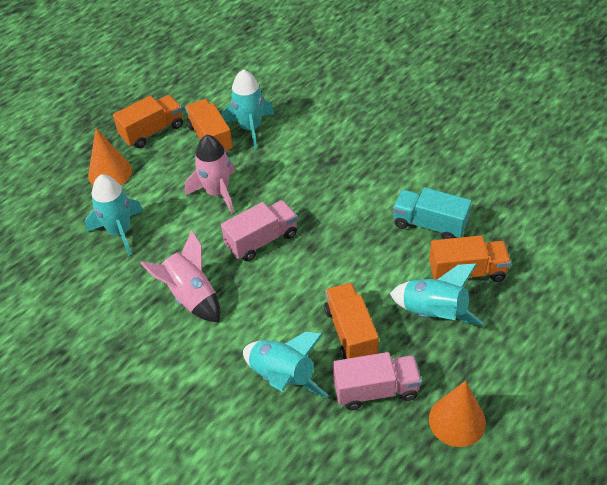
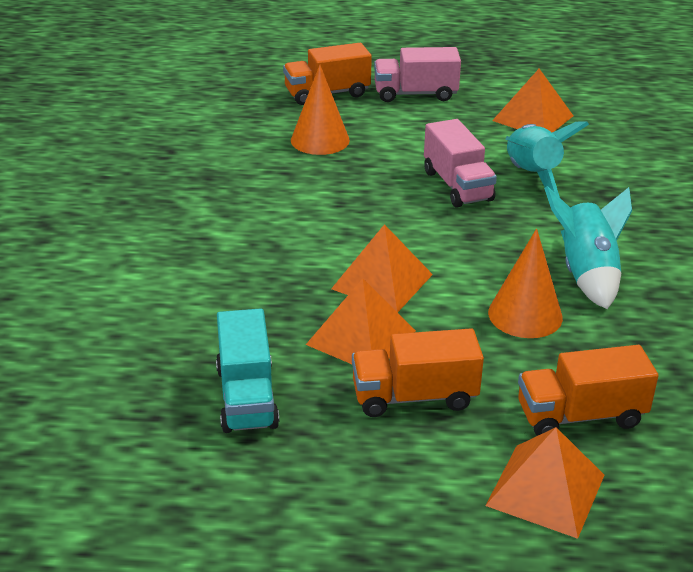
orange pyramid: none = 0 -> [306,278,416,364] [331,224,433,312] [485,427,604,539] [492,69,573,132] = 4
orange truck: [113,95,183,148] [185,99,233,153] [324,283,379,359] [429,235,511,282] = 4 -> [283,43,372,105] [352,328,484,417] [518,345,658,436] = 3
pink rocket: [140,230,220,322] [185,135,235,213] = 2 -> none = 0
turquoise rocket: [85,174,143,255] [222,69,274,149] [243,332,329,398] [390,263,484,326] = 4 -> [505,121,589,197] [544,186,632,309] = 2

